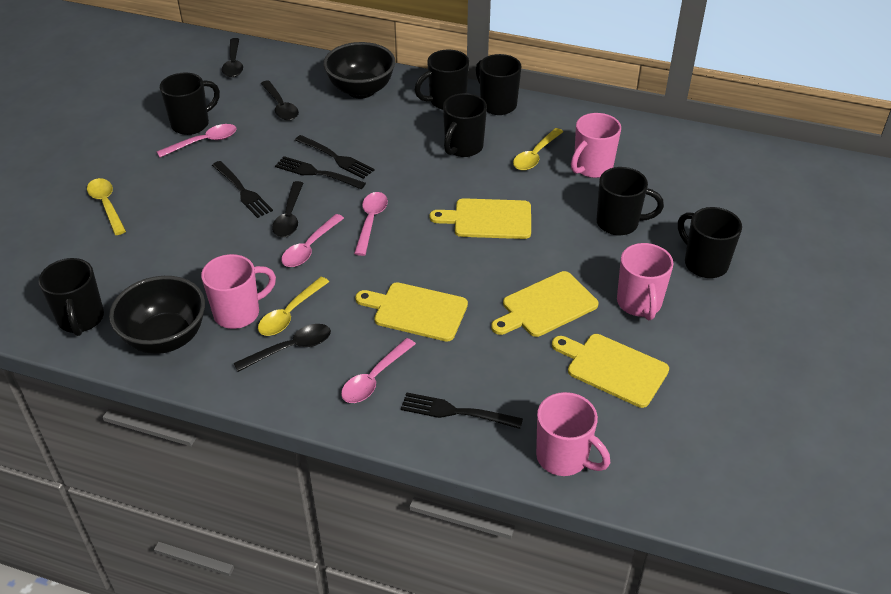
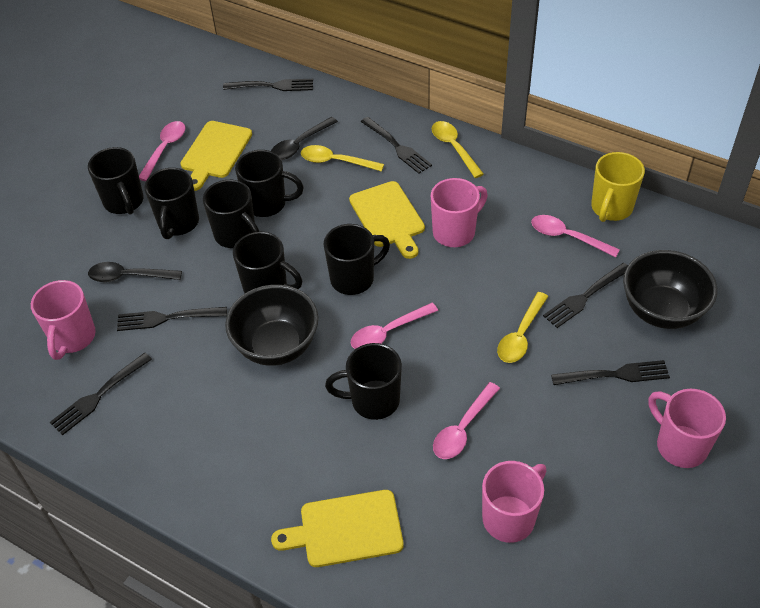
black fork: [212,161,273,218] [275,156,366,189] [295,135,375,179] [401,392,523,429] = 4 -> [50,353,152,435] [117,307,227,331] [223,79,313,91] [361,117,432,174] [543,263,628,328] [551,360,670,385] = 6
black spoon: [222,38,243,77] [233,324,331,372] [261,80,299,121] [272,181,303,237] = 4 -> [88,262,182,282] [271,117,338,160] = 2
yellow cutting board: [355,282,468,342] [430,198,531,239] [491,271,599,337] [552,334,669,408] = 4 -> [180,121,252,191] [271,490,404,567] [349,181,425,259] = 3
yellow mug: none = 0 -> [591,152,645,222] = 1

